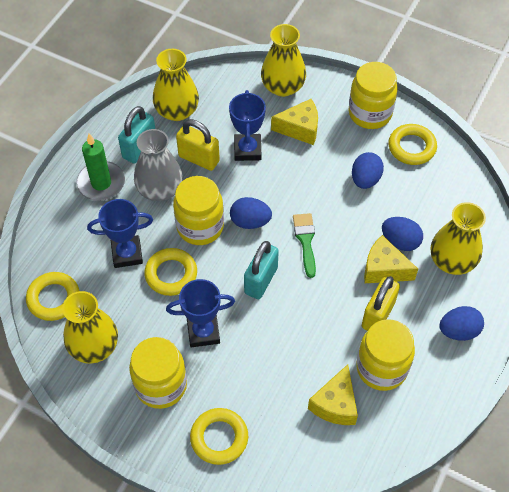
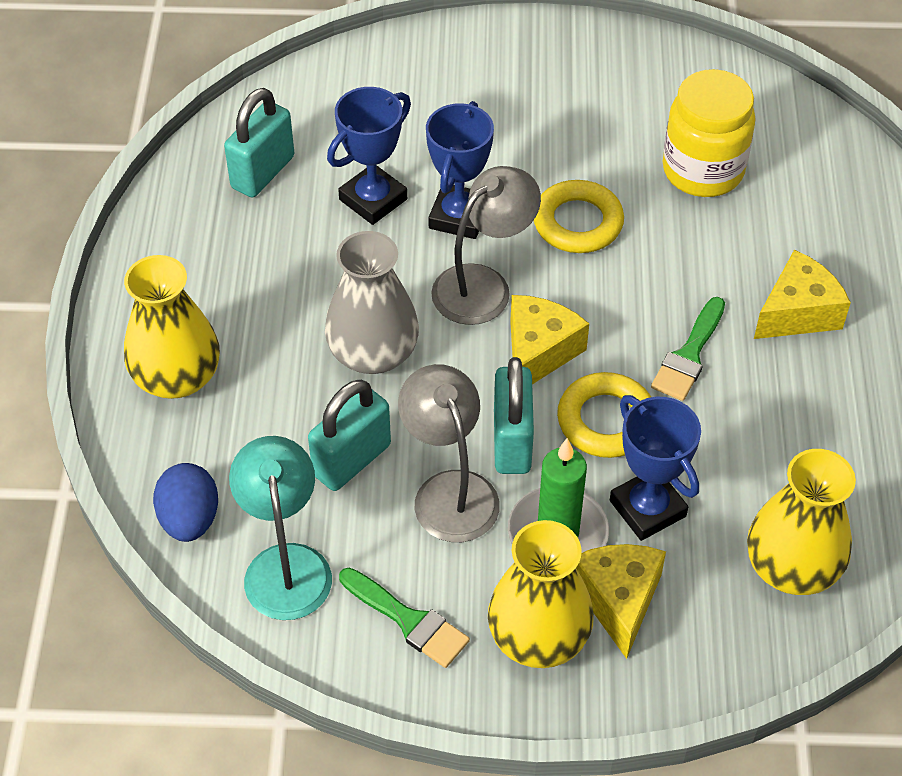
blue egg: [230,197,272,229] [352,152,384,189] [382,217,423,251] [439,306,484,341] = 4 -> [153,463,218,542] = 1
green brush: [293,213,316,278] = 1 -> [339,568,470,668] [651,297,725,401] = 2
grey lamp: none = 0 -> [398,364,500,542] [431,166,541,325] = 2
turquoise lamp: none = 0 -> [229,436,332,620] = 1
turquoise padlock: [118,106,155,163] [244,241,279,299] = 2 -> [224,88,294,198] [308,380,391,491] [494,357,534,474] = 3
yellow jar: [129,337,187,409] [173,176,224,245] [349,62,398,129] [356,319,415,391] = 4 -> [663,69,755,197] = 1
yellow padlock: [176,119,220,171] [362,276,400,331] = 2 -> none = 0
yellow ring: [26,272,80,321] [144,248,197,296] [190,408,248,465] [388,124,437,165] = 4 -> [534,180,624,253] [557,372,651,458] = 2
yellow vase: [62,291,118,364] [153,49,199,121] [261,24,306,97] [431,202,486,275] = 4 -> [124,255,220,399] [488,520,594,668] [747,449,856,595] = 3

